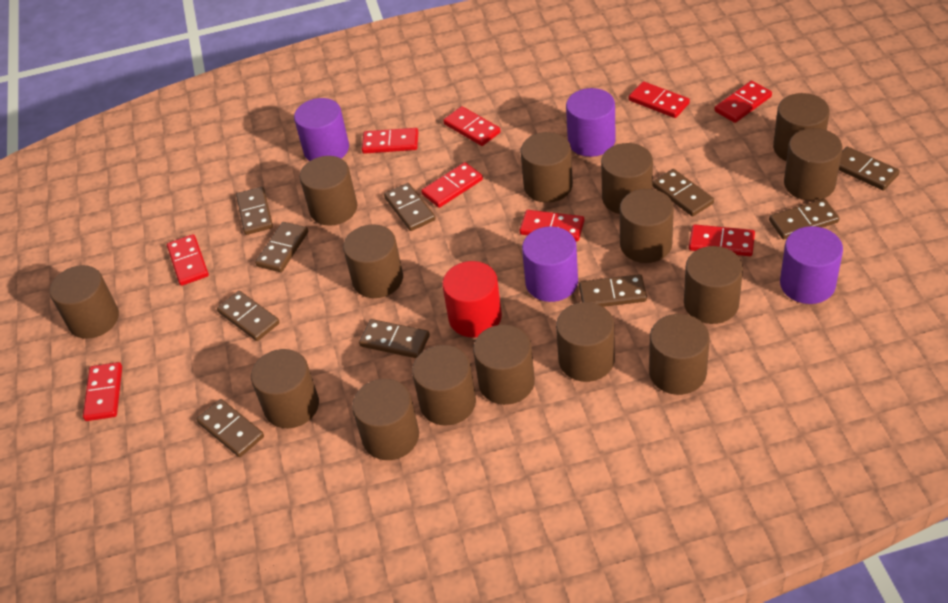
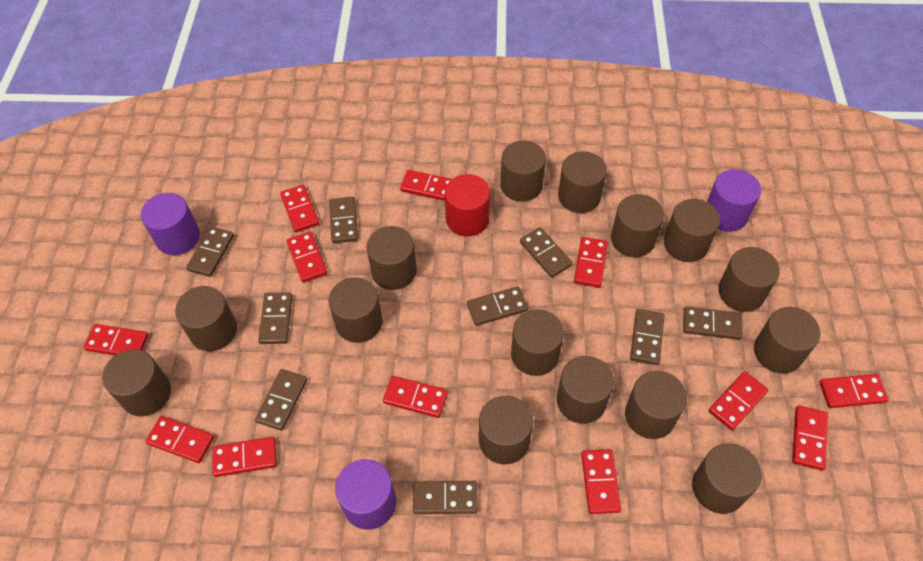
brown domino: [197,399,264,457] [217,291,280,341] [236,187,273,235] [255,222,308,272] [359,319,430,358] [384,183,435,231] [579,274,647,307] [653,169,714,217] [769,199,839,239] [839,147,900,190] = 10 -> [186,227,234,277] [255,369,307,431] [258,292,292,344] [329,197,358,244] [413,481,478,514] [467,286,528,326] [520,227,573,278] [630,309,665,365] [683,306,743,340] = 9
purple cylinder: [294,98,349,161] [522,226,578,302] [566,88,616,157] [780,226,843,304] = 4 -> [141,193,200,255] [335,459,396,530] [707,169,761,232] = 3
red domino: [83,362,122,421] [167,234,209,286] [362,128,418,154] [421,162,483,208] [443,106,501,146] [519,210,584,241] [629,81,690,118] [689,224,755,256] [714,81,772,123] = 9 -> [84,324,149,355] [145,416,214,463] [212,437,277,477] [280,185,319,232] [286,231,328,283] [383,376,448,418] [400,170,452,201] [574,237,608,288] [581,449,621,514] [708,371,768,430] [792,406,828,470] [819,374,889,408] = 12

